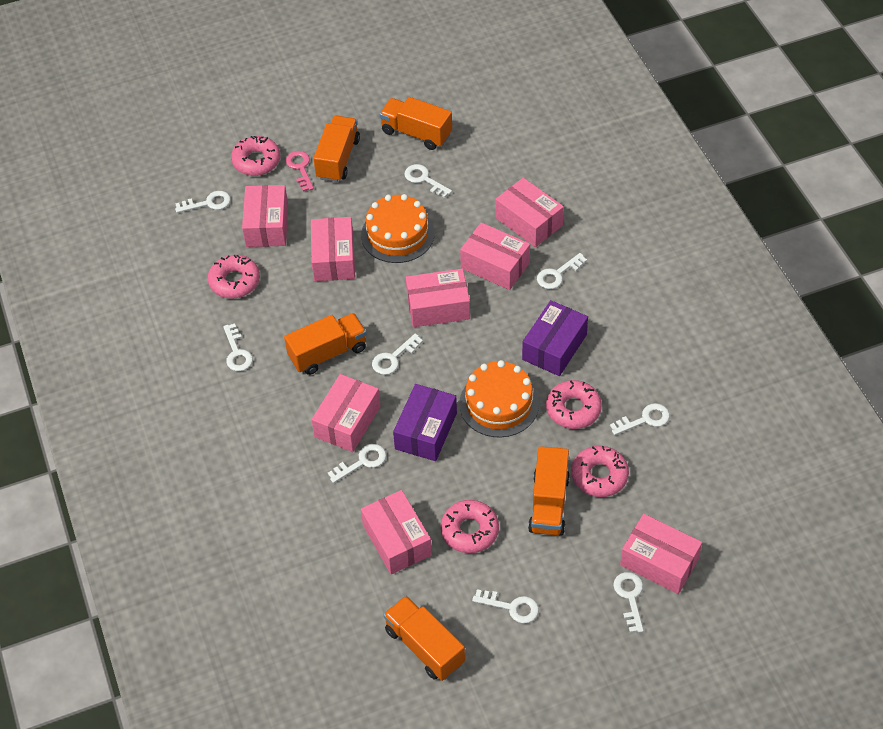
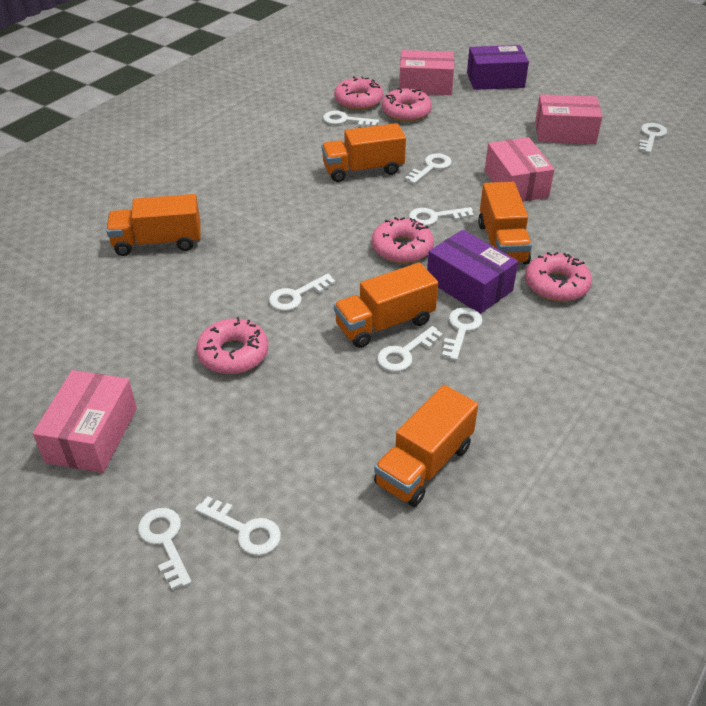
orange cake: [361,194,434,263] [459,360,539,438] = 2 -> none = 0
pink box: [242,185,288,247] [311,217,355,281] [312,374,381,452] [361,490,432,574] [406,269,470,327] [460,222,530,290] [495,178,564,247] [620,514,702,594] = 8 -> [33,370,137,473] [399,50,454,95] [485,137,555,202] [535,94,603,144] = 4
pink key: [286,151,314,191] = 1 -> none = 0

